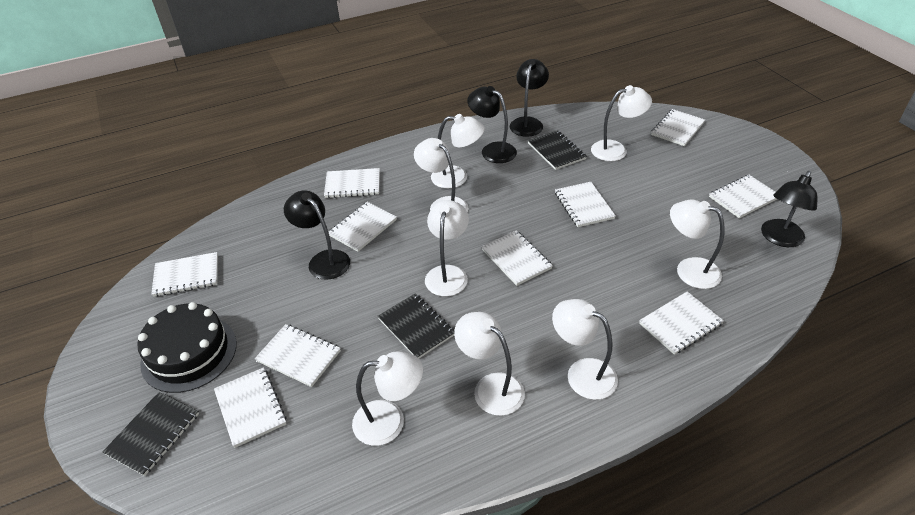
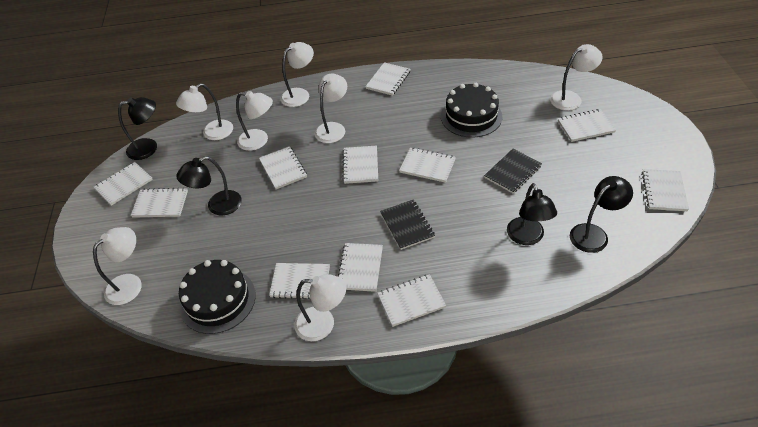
black cake: [138,302,237,393] = 1 -> [179,260,256,334] [441,83,502,138] = 2
black notebook: [103,392,199,476] [378,293,454,358] [528,130,587,170] = 3 -> [380,200,435,250] [484,149,542,193] = 2
white lamp: [352,351,423,446] [414,138,468,212] [425,200,469,296] [431,114,485,189] [454,312,525,416] [552,299,618,400] [591,85,652,161] [670,200,724,289] = 8 -> [93,227,142,305] [176,83,233,140] [236,91,273,151] [281,42,314,107] [294,274,346,341] [315,73,347,143] [550,44,603,110] = 7
white notebook: [151,252,218,297] [214,367,287,448] [255,324,341,387] [324,168,380,198] [329,202,397,252] [481,230,553,286] [555,182,616,227] [639,291,724,355] [651,109,705,146] [709,175,777,218] = 10 -> [94,162,153,206] [131,188,188,218] [259,146,307,189] [269,263,330,299] [338,243,383,292] [342,145,378,184] [365,62,410,96] [377,274,446,327] [399,147,456,183] [558,109,616,142] [642,169,689,211] = 11

